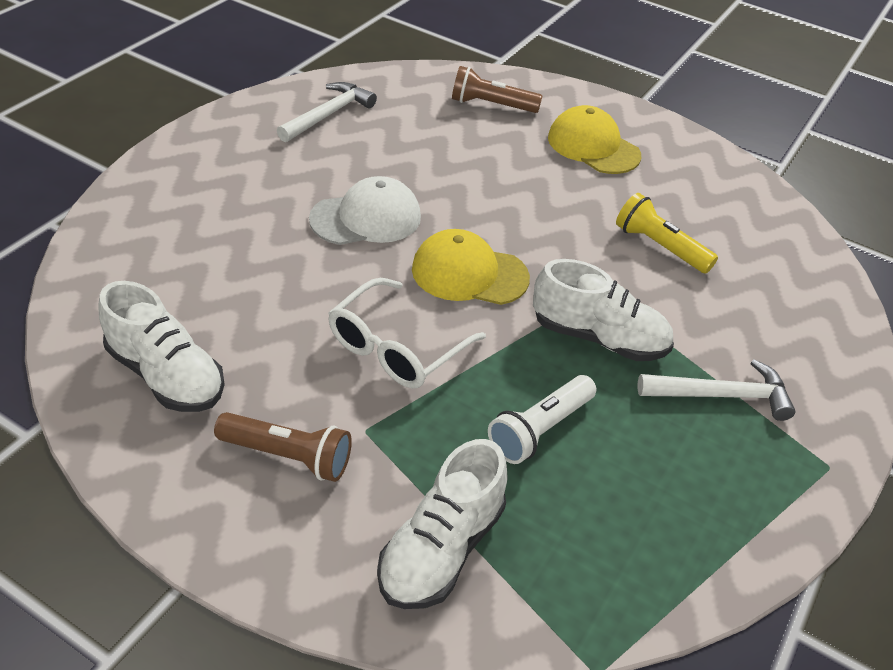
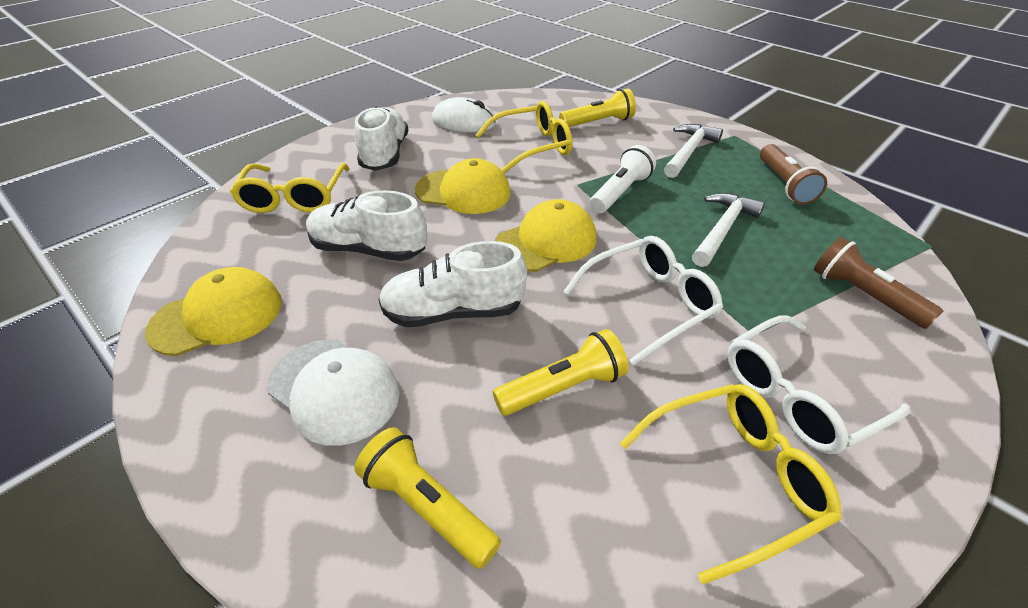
white glasses: [328,278,486,388] = 1 -> [563,236,723,366] [727,315,911,454] = 2
white mouse: none = 0 -> [432,97,496,132] = 1
yellow cap: [412,229,530,305] [548,105,641,174] = 2 -> [145,267,282,356] [415,158,511,214] [495,199,596,272] = 3
yellow flashlight: [616,193,718,274] = 1 -> [354,427,501,569] [493,329,629,416] [559,88,636,127] = 3
yellow glasses: none = 0 -> [230,163,349,213] [476,101,572,173] [620,384,841,584] = 3

